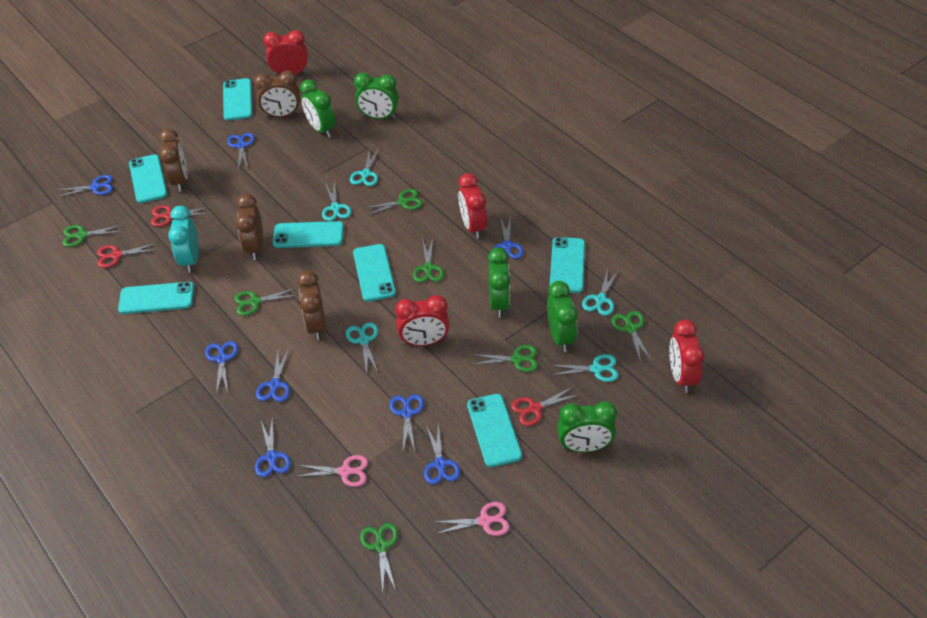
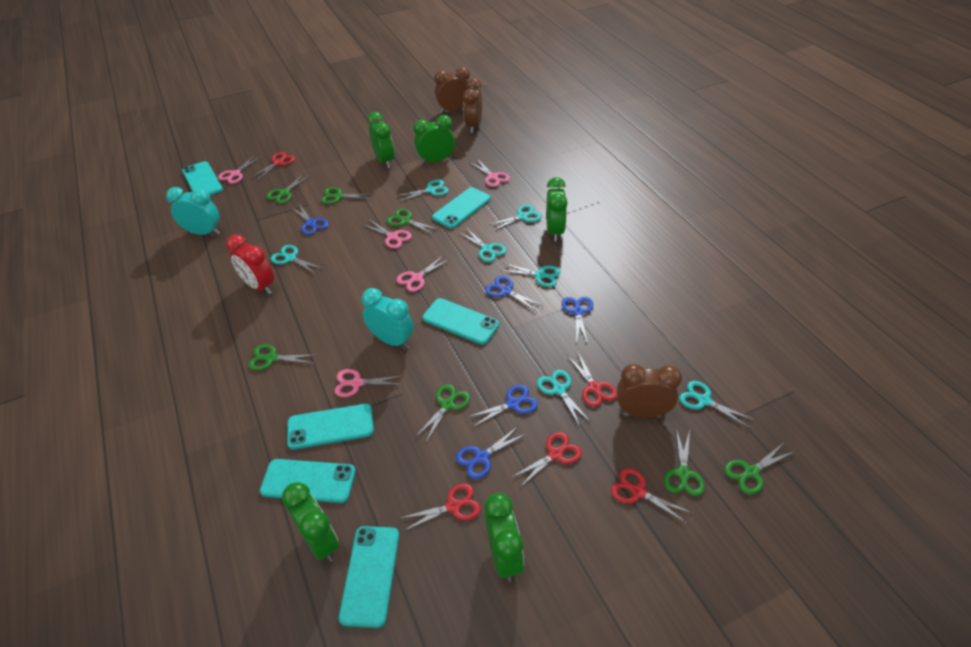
blue scissors: [57,175,113,197] [205,341,238,394] [227,133,255,170] [255,417,291,477] [256,349,290,402] [389,394,424,451] [424,422,460,485] [494,216,523,259] = 8 -> [291,204,328,235] [456,426,526,479] [468,385,538,427] [485,276,543,312] [562,297,593,344] = 5
brown clock: [159,129,188,192] [236,194,263,260] [254,71,300,118] [297,270,326,340] = 4 -> [434,67,471,113] [463,78,482,133] [617,364,682,418] = 3
pink scissors: [296,455,368,487] [435,502,510,536] = 2 -> [218,155,261,184] [335,369,404,397] [362,219,412,249] [397,255,450,292] [470,159,510,187] = 5
red clock: [264,30,308,76] [395,295,450,346] [458,173,487,239] [669,319,704,393] = 4 -> [226,235,274,294] = 1
red scissors: [97,243,158,268] [151,205,210,227] [511,387,578,426] = 3 -> [250,152,295,181] [399,484,481,531] [511,432,582,487] [567,352,617,407] [611,468,692,524] = 5
turquoise clock: [168,206,199,273] = 1 -> [166,187,220,235] [361,288,414,348] = 2
turquoise phone: [118,282,194,314] [129,154,167,203] [223,78,252,121] [273,221,344,248] [353,244,396,302] [467,394,522,467] [549,237,585,293] = 7 -> [182,161,223,196] [260,459,356,503] [287,404,374,450] [339,526,399,628] [423,298,499,345] [432,187,491,229] = 6
turquoise scissors: [322,180,351,221] [346,322,378,374] [350,149,379,186] [551,354,619,382] [582,269,618,316] = 5 -> [271,245,323,274] [396,179,449,201] [460,228,506,262] [488,205,542,231] [500,263,560,287] [537,370,591,426] [679,381,754,428] = 7

